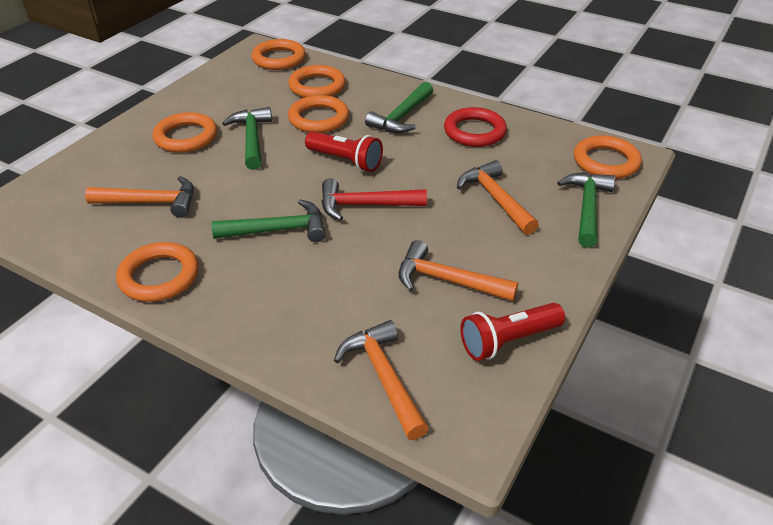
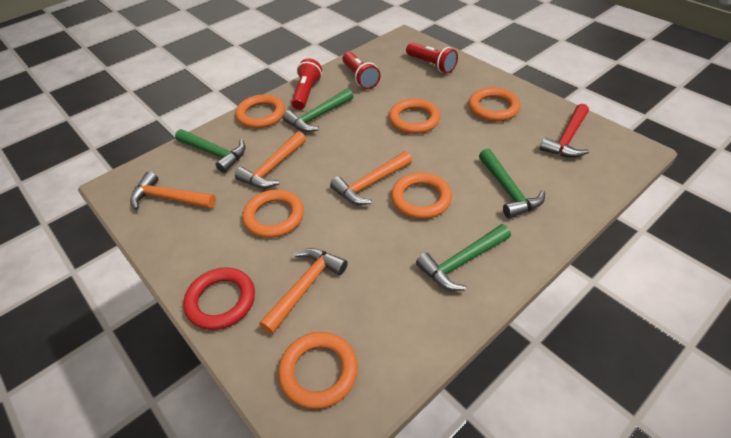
red flashlight: [305,131,383,172] [460,303,565,361] = 2 -> [292,58,322,110] [342,52,381,89] [406,43,458,73] = 3

